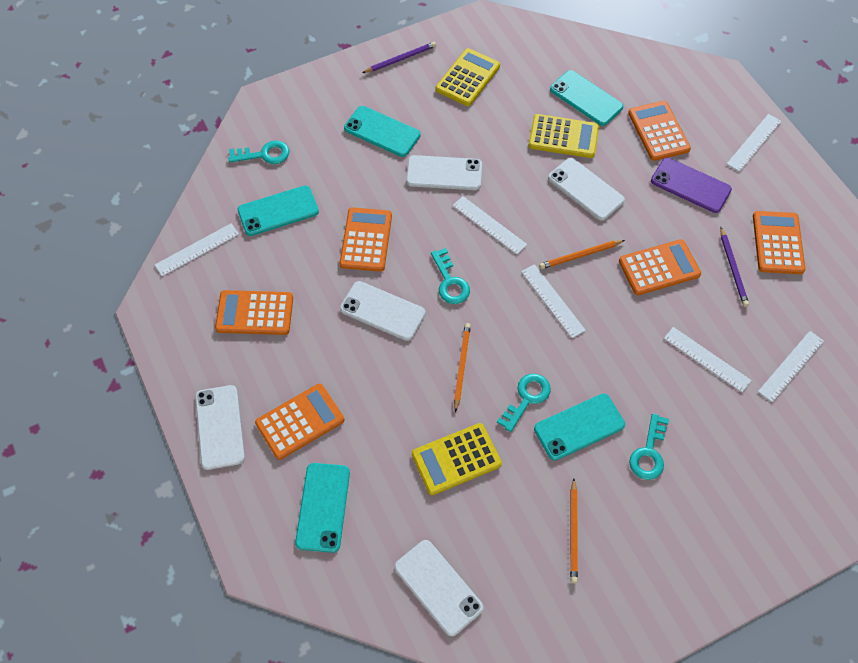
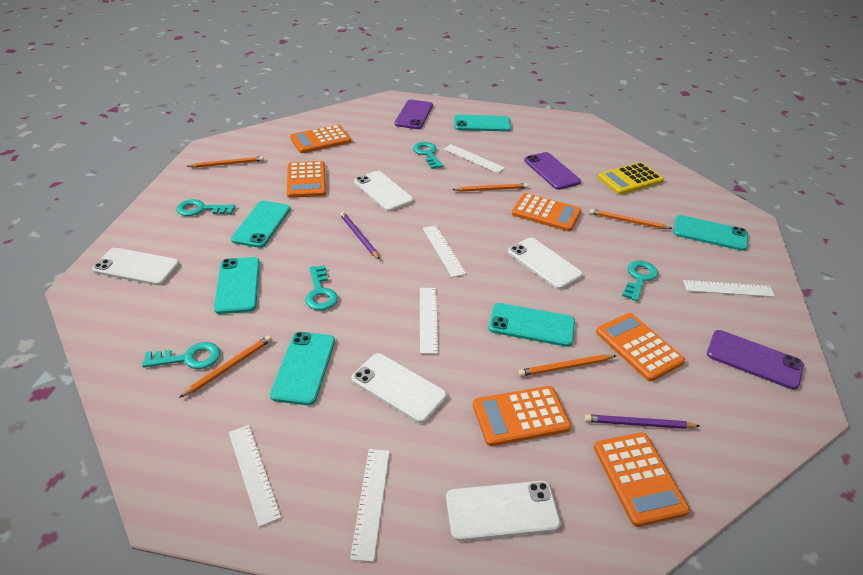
orange pencil: [454,323,471,412] [539,240,625,269] [570,478,578,583] = 3 -> [179,335,272,398] [187,156,264,168] [452,183,528,192] [518,354,617,376] [590,209,673,229] = 5
purple phone: [651,157,732,213] = 1 -> [395,100,433,129] [524,152,581,190] [707,330,804,390] = 3
turquoise key: [228,141,289,164] [431,248,470,304] [497,374,551,432] [629,413,669,480] = 4 -> [142,342,220,369] [176,199,235,216] [306,265,338,310] [413,142,443,169] [622,261,658,301] = 5
turquoise phone: [237,185,319,236] [295,463,350,553] [344,106,421,157] [534,394,625,461] [550,70,623,126] = 5 -> [214,257,260,314] [231,201,290,248] [270,332,335,405] [454,115,511,132] [489,303,575,347] [673,215,748,251] = 6
yellow calculator: [412,423,502,495] [436,48,500,106] [528,114,599,158] = 3 -> [597,162,664,195] = 1

